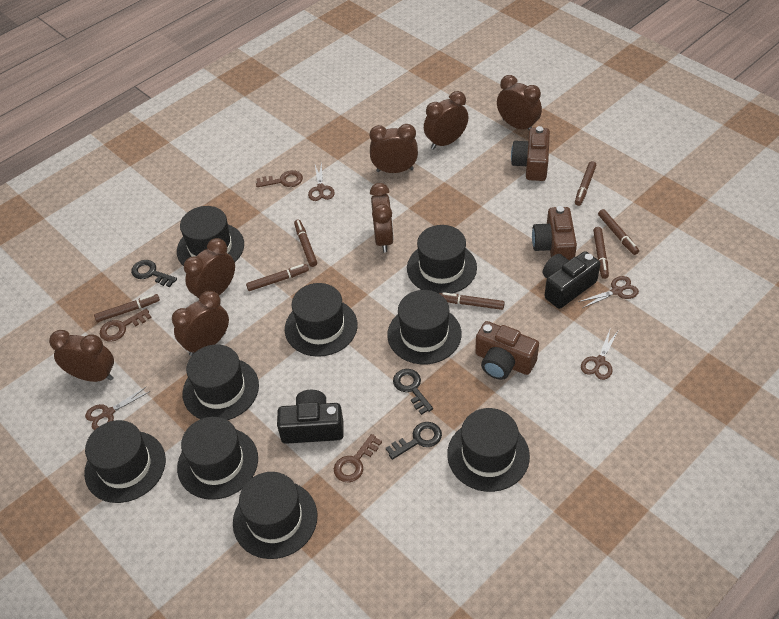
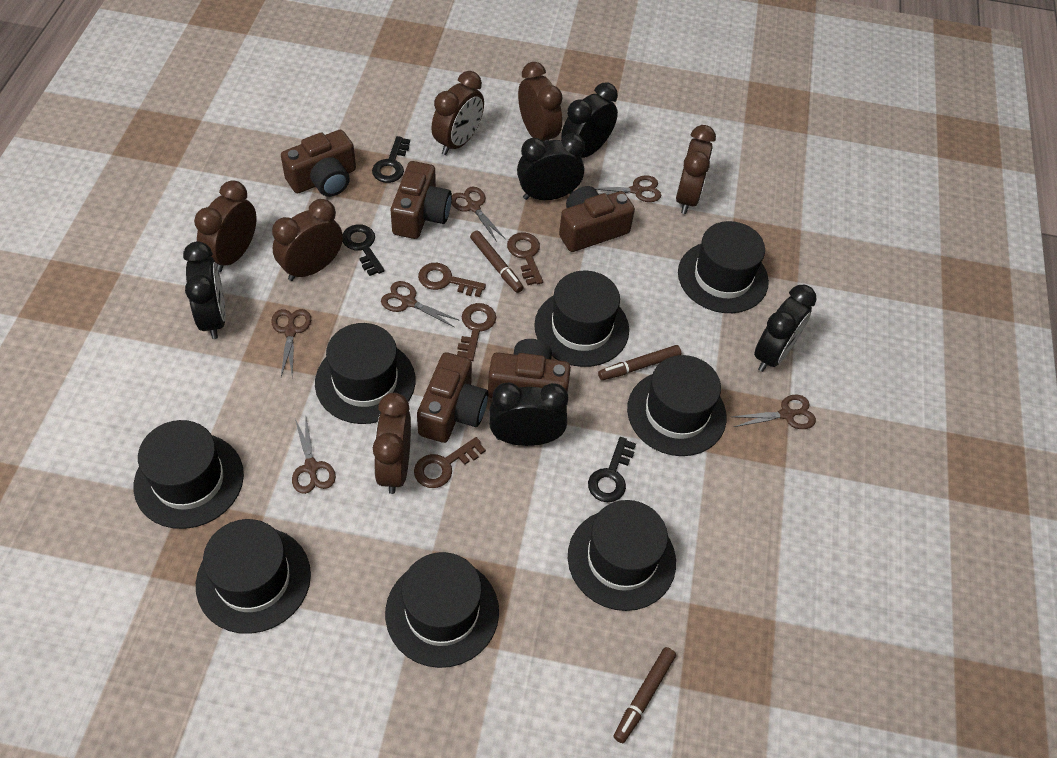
black camera: [277,390,344,444] [543,251,600,309] = 2 -> none = 0
black clock: none = 0 -> [183,242,226,339] [489,382,568,446] [517,133,585,200] [561,82,618,158] [754,285,816,372] = 5
black hat: [84,420,166,503] [177,206,244,266] [177,417,258,500] [182,344,259,420] [233,472,317,559] [285,283,358,357] [387,290,462,364] [407,225,477,293] [447,408,530,492] = 9 -> [134,420,244,529] [196,519,311,634] [315,323,416,424] [385,552,499,668] [534,271,629,367] [568,500,676,611] [627,355,727,456] [678,221,769,313] = 8
brown camera: [475,321,539,380] [511,126,550,181] [532,206,577,260] = 3 -> [281,130,356,197] [391,161,452,239] [417,352,488,443] [488,339,571,399] [559,186,635,252] = 5
brown clock: [49,330,114,382] [172,291,229,356] [184,238,235,298] [370,124,418,173] [370,183,394,253] [424,91,469,150] [497,75,542,130] = 7 -> [194,180,257,272] [272,199,343,281] [373,393,411,494] [431,71,484,155] [518,62,562,141] [676,125,716,214] = 6
brown key: [100,308,152,341] [256,170,303,187] [334,434,382,482] = 3 -> [414,437,486,488] [418,263,486,297] [457,303,496,361] [507,232,543,285] = 4
brown marker: [94,294,160,322] [246,264,309,291] [294,220,317,267] [439,292,505,310] [575,161,596,206] [593,227,609,279] [598,209,639,255] = 7 -> [470,230,524,293] [598,345,681,380] [614,647,676,743] = 3
brown scissors: [85,386,149,430] [308,162,335,201] [578,276,639,308] [581,327,618,380] = 4 -> [271,309,311,377] [292,418,336,494] [381,281,460,327] [451,186,505,242] [595,175,661,202] [732,395,816,429] = 6

